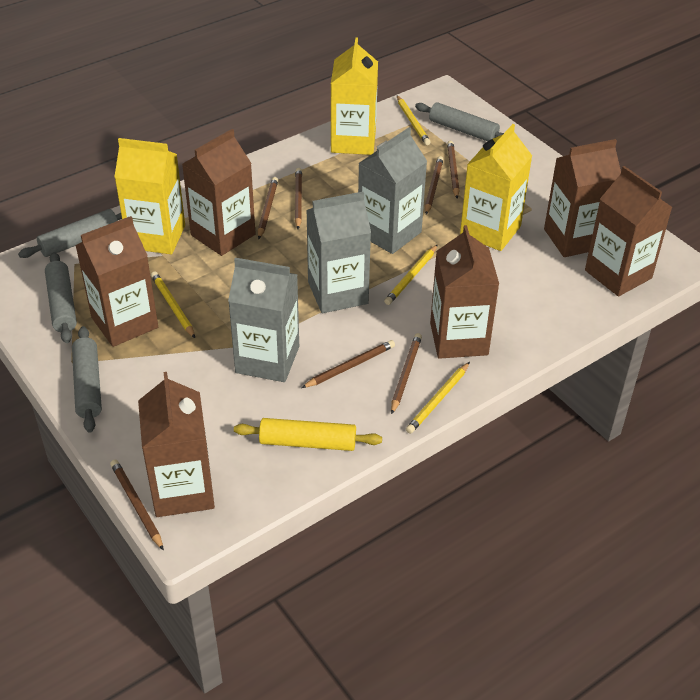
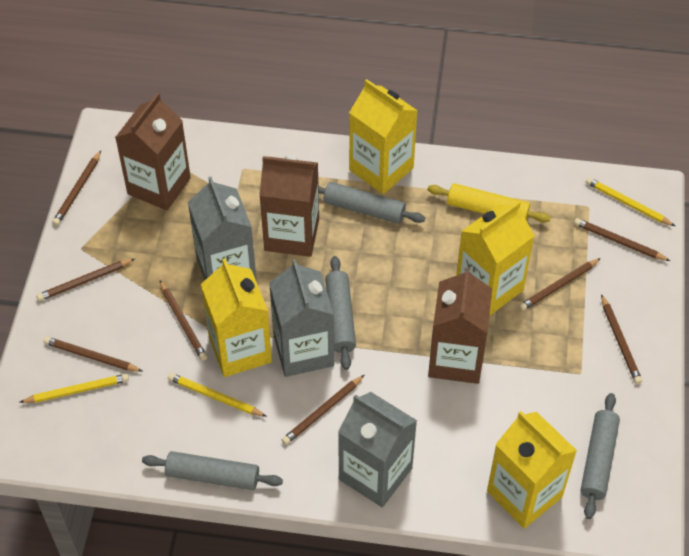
brown carton: [75,216,158,347] [138,372,215,517] [182,129,256,256] [430,225,499,359] [544,139,621,257] [585,166,672,297] = 6 -> [115,93,191,210] [259,156,319,257] [428,267,492,384] = 3
brown pencil: [110,460,164,551] [258,177,278,239] [295,168,302,229] [301,340,395,388] [391,333,422,414] [425,156,444,215] [447,141,459,198] = 7 -> [36,259,135,301] [44,337,143,372] [52,151,101,226] [160,280,207,361] [282,375,364,445] [519,258,601,311] [574,218,670,261] [601,294,642,384] = 8
yellow carton: [115,138,185,254] [331,37,378,155] [460,124,532,251] = 3 -> [201,259,272,377] [349,79,418,194] [456,201,534,316] [487,411,577,529] = 4
yellow pencil: [151,272,195,338] [384,244,438,305] [397,95,431,145] [406,362,470,434] = 4 -> [20,374,129,403] [168,373,267,417] [586,177,675,226] = 3

